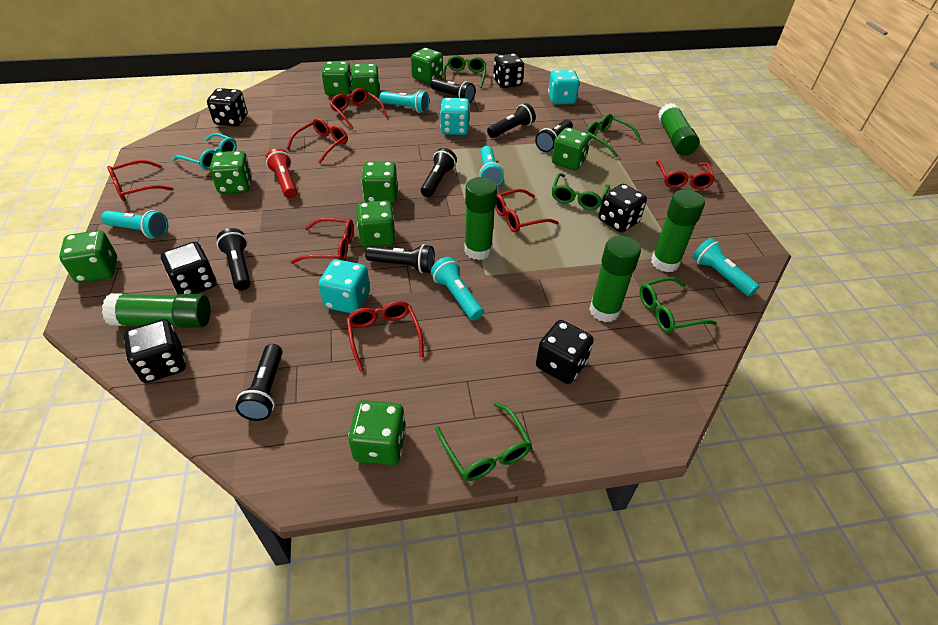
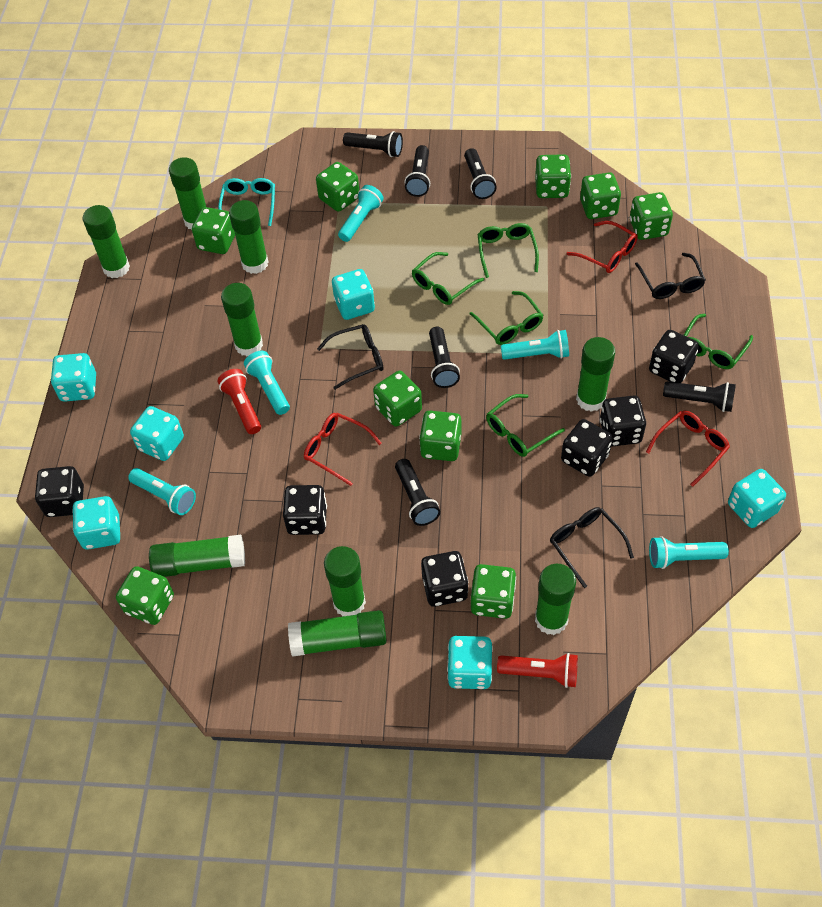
black flashlight: [217,228,251,290] [235,344,283,421] [365,244,435,273] [421,148,457,197] [430,78,475,103] [487,103,536,138] [535,119,573,152] = 7 -> [343,131,403,157] [395,459,440,526] [405,145,430,197] [429,327,460,388] [464,148,497,199] [663,381,736,412] = 6
black glasses: none = 0 -> [317,324,384,390] [550,507,634,588] [635,253,706,299] = 3
green glue stick: [102,293,211,328] [464,177,497,260] [589,235,641,322] [651,189,705,272] [658,103,700,156] = 5 -> [83,205,130,278] [149,535,245,577] [169,157,206,230] [221,283,263,356] [229,200,268,274] [288,610,387,657] [324,546,366,617] [535,564,576,635] [576,337,615,412] = 9
red flashlight: [266,148,297,198] = 1 -> [218,369,261,434] [497,653,578,688] = 2
red glasses: [107,160,173,201] [286,118,348,164] [290,218,354,263] [330,88,388,129] [346,301,424,372] [495,189,559,232] [656,160,715,189] = 7 -> [304,413,382,486] [566,221,638,273] [646,411,730,487] = 3
turquoise dice: [319,259,370,313] [440,98,470,135] [548,70,580,104] = 3 -> [51,353,96,402] [72,496,120,550] [130,406,184,461] [332,269,375,320] [447,636,493,689] [728,469,786,528] = 6

